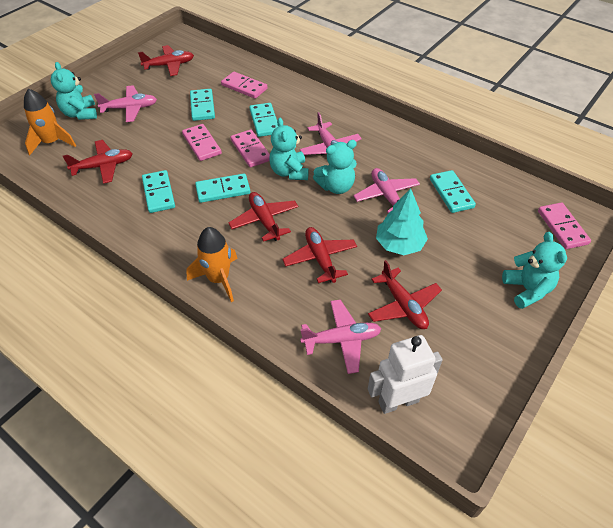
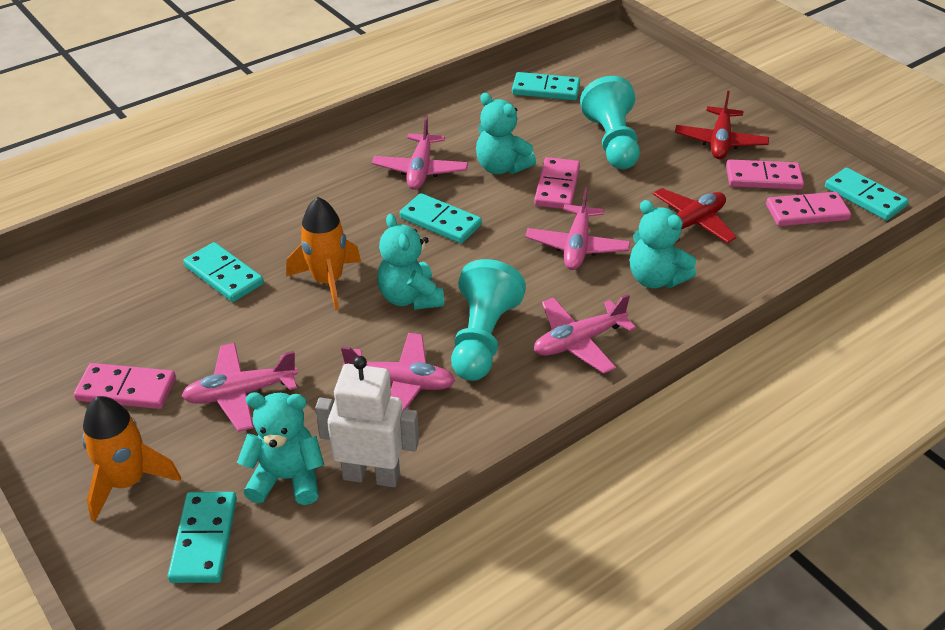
pink plane: [94,85,157,122] [299,112,362,155] [300,300,381,374] [354,168,420,213] = 4 -> [182,343,298,432] [341,333,455,411] [372,116,468,190] [525,188,630,270] [534,294,636,374] = 5
red plane: [63,140,133,184] [138,45,194,76] [228,192,298,242] [282,227,357,283] [368,260,442,329] = 5 -> [653,188,737,243] [675,91,769,159] = 2
turquoise pawn: none = 0 -> [451,259,526,381] [580,76,640,169] = 2
turquoise tree: [376,188,428,255] = 1 -> none = 0

